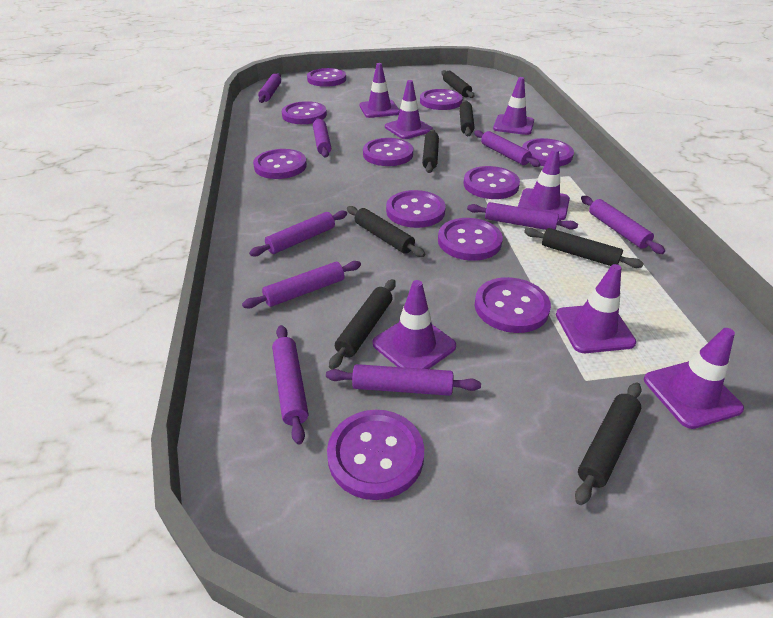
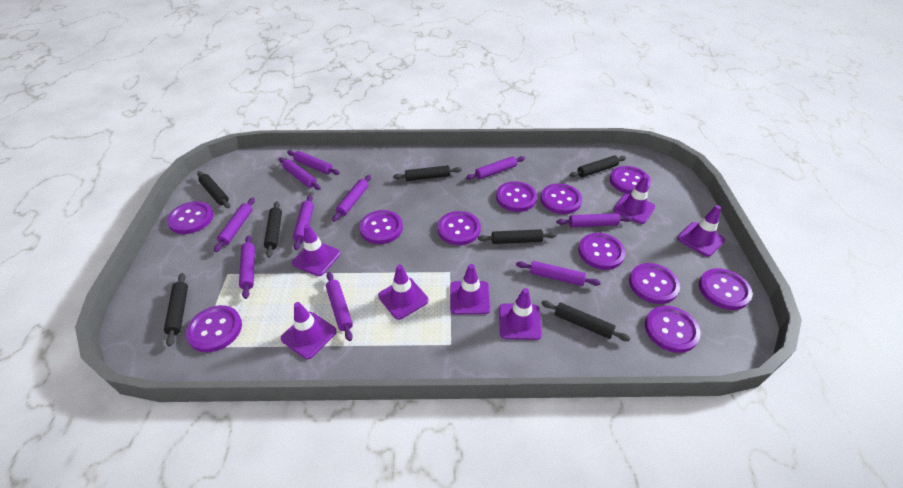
purple rolling pin: [242,261,361,309] [249,210,347,256] [258,73,281,103] [272,325,308,445] [313,117,331,158] [326,364,481,396] [467,202,578,230] [474,130,541,167] [581,196,665,254] = 9 -> [214,198,255,252] [239,235,255,299] [279,157,321,190] [287,150,340,175] [293,195,314,250] [326,272,353,341] [332,175,371,222] [466,156,525,180] [516,261,601,286] [556,213,632,227] = 10

